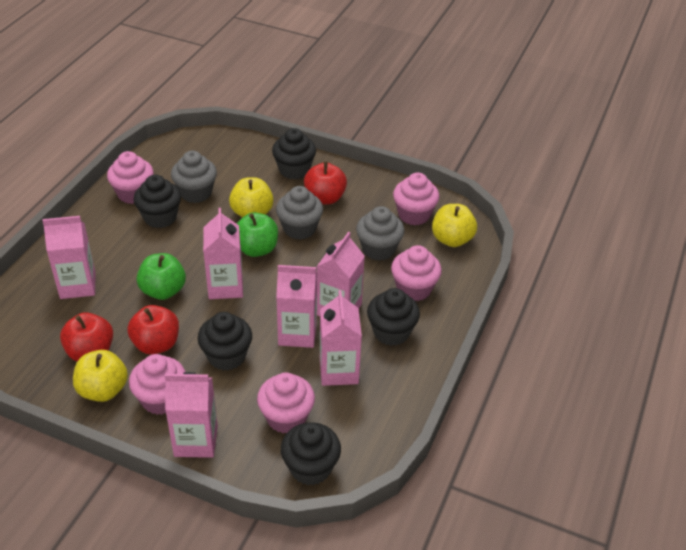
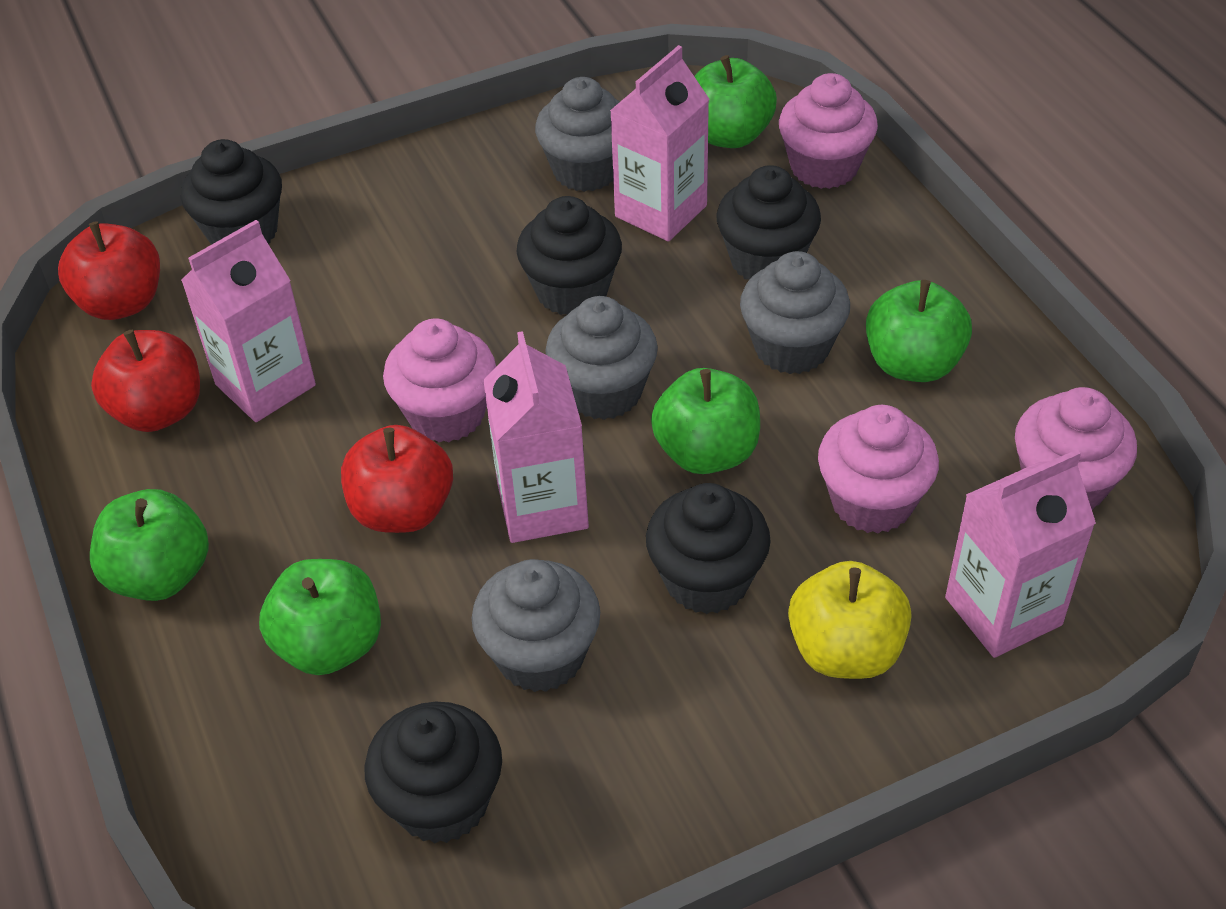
green apple: [137,253,186,300] [237,212,278,257] = 2 -> [90,489,209,601] [259,559,381,675] [651,368,760,474] [694,55,777,148] [866,280,972,382] = 5
grey cupcake: [171,151,217,203] [276,186,323,240] [356,206,404,261] = 3 -> [471,559,600,692] [535,77,620,192] [545,296,658,420] [740,251,850,374] = 4
pink carton: [42,216,96,299] [165,372,218,458] [203,208,243,299] [276,265,317,348] [317,232,365,316] [320,290,362,386] = 6 -> [181,220,316,422] [483,331,589,543] [610,45,709,242] [945,450,1096,658] = 4
pink cupcake: [107,151,154,204] [129,354,186,415] [257,372,315,434] [391,245,442,301] [393,172,439,225] = 5 -> [383,319,496,442] [779,73,878,189] [818,405,939,533] [1015,387,1137,510] = 4
yellow apple: [73,350,128,402] [229,177,274,217] [432,204,477,247] = 3 -> [788,561,912,679] = 1

